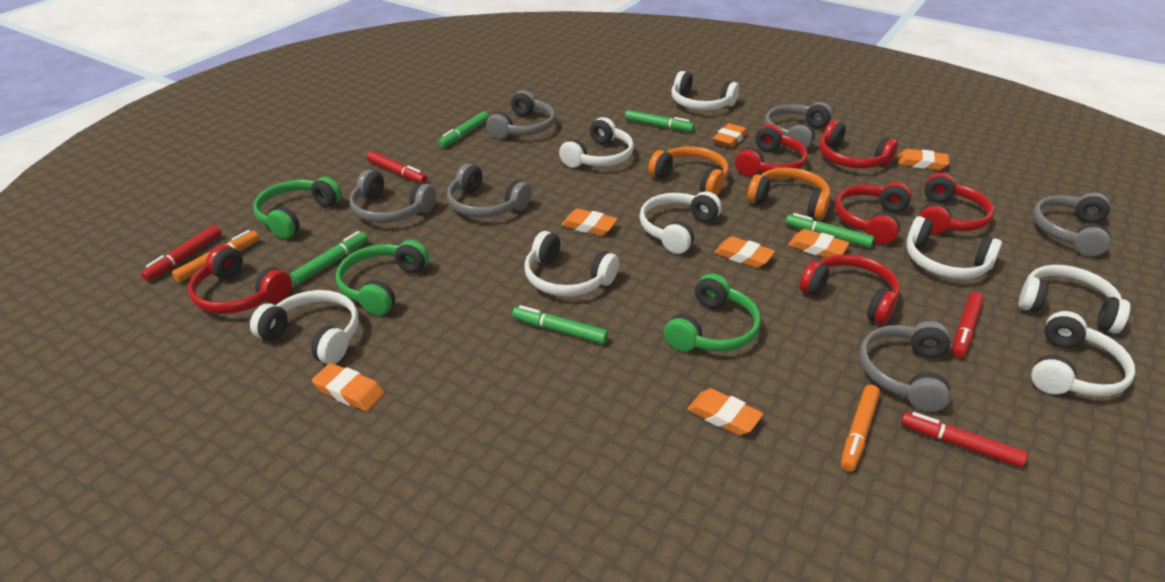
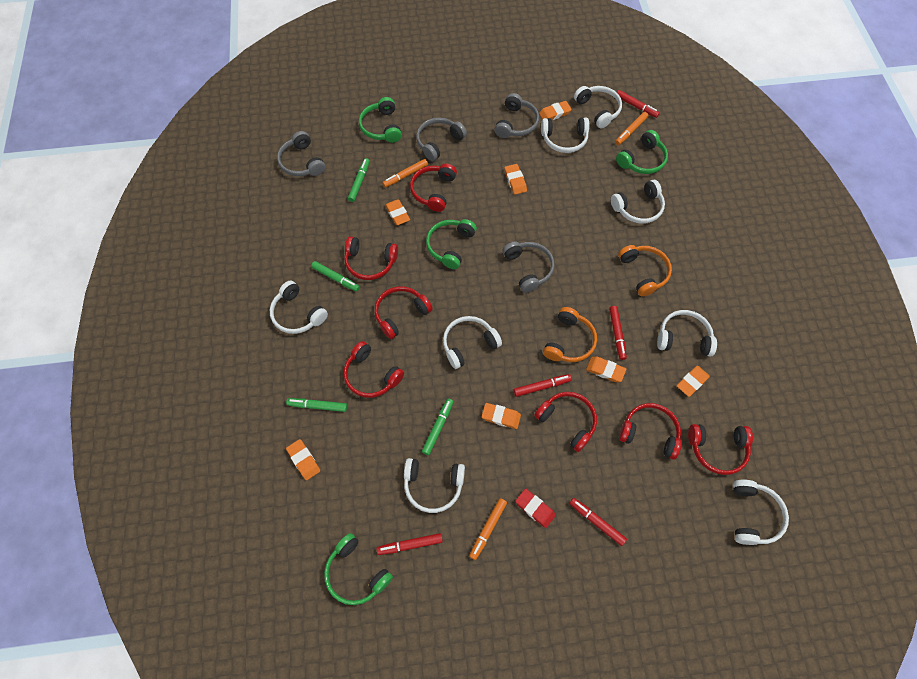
green headphones: [253,177,342,239] [336,240,429,316] [664,273,761,352] = 3 -> [324,533,393,605] [359,97,402,143] [426,219,477,269] [616,130,668,174] = 4
green marker: [290,231,368,284] [438,111,489,148] [512,305,608,344] [625,110,694,132] [786,213,874,248] = 5 -> [286,398,347,412] [311,261,360,292] [348,158,370,202] [422,398,454,455] = 4
grey headphones: [349,170,436,223] [447,163,532,218] [486,90,555,139] [765,102,833,149] [859,321,950,412] [1033,192,1111,256] = 6 -> [277,131,325,176] [416,118,467,161] [495,93,539,138] [502,241,554,293] = 4
orange marker: [172,230,259,282] [841,385,880,472] = 2 -> [382,159,428,187] [469,498,507,560] [615,112,648,145] = 3
red eraser: none = 0 -> [515,489,556,528] = 1
red headphones: [188,245,292,314] [735,124,808,176] [800,254,900,324] [819,120,898,168] [835,182,912,244] [919,173,994,234] = 6 -> [344,236,398,280] [344,341,404,398] [375,286,433,339] [410,163,457,212] [534,392,597,452] [619,403,682,459] [688,424,753,475] = 7
red marker: [141,225,221,281] [366,151,427,183] [901,412,1027,467] [952,292,984,358] = 4 -> [376,533,443,555] [514,374,572,397] [569,498,627,546] [609,306,627,360] [617,90,660,118] = 5

